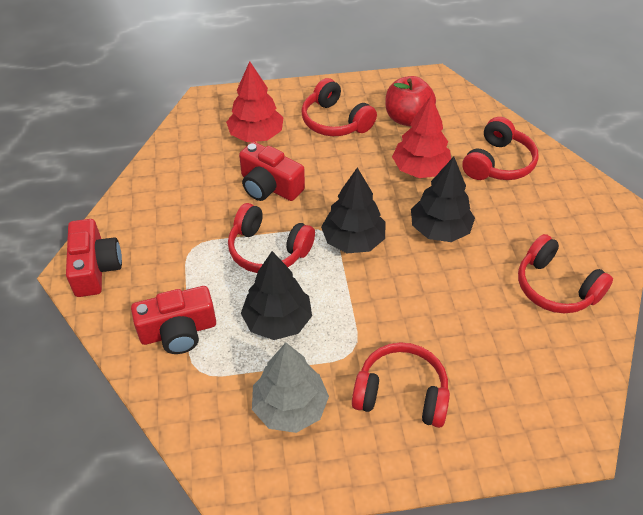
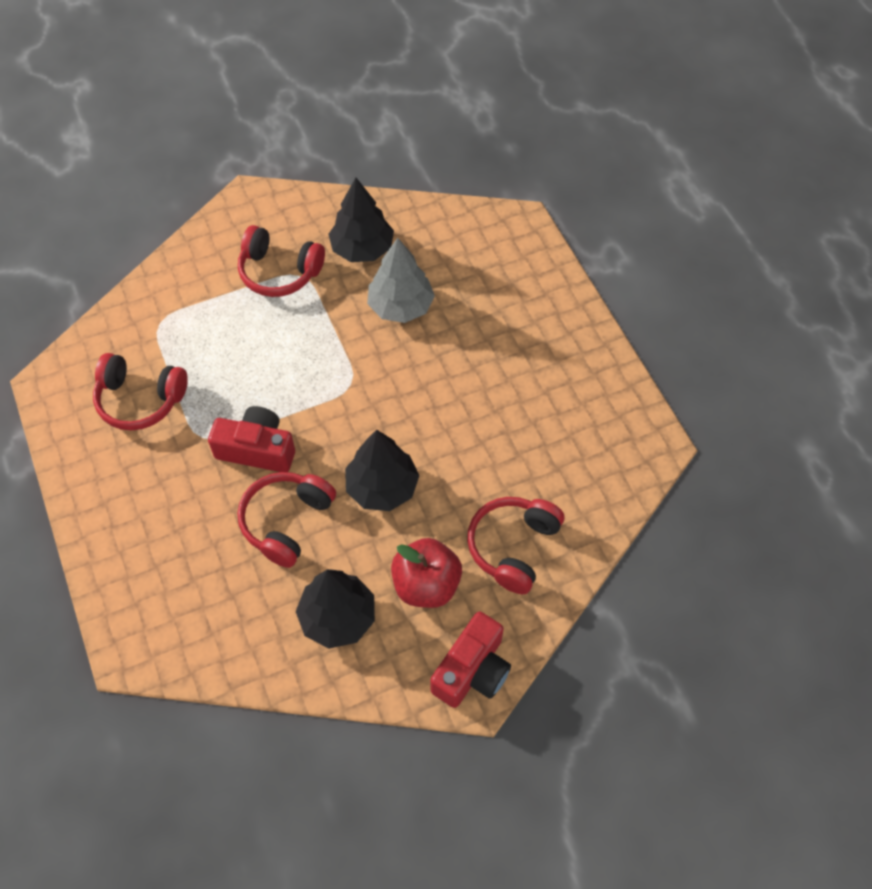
red camera: [66,219,122,297] [131,286,216,354] [239,142,305,201] = 3 -> [208,406,295,472] [430,611,511,708] = 2
red headphones: [228,203,315,273] [301,78,377,136] [352,342,450,428] [462,117,539,180] [518,234,613,313] = 5 -> [93,353,188,430] [238,225,325,297] [238,472,336,568] [467,497,564,594] = 4
red tree: [226,61,284,142] [392,95,451,178] = 2 -> none = 0

